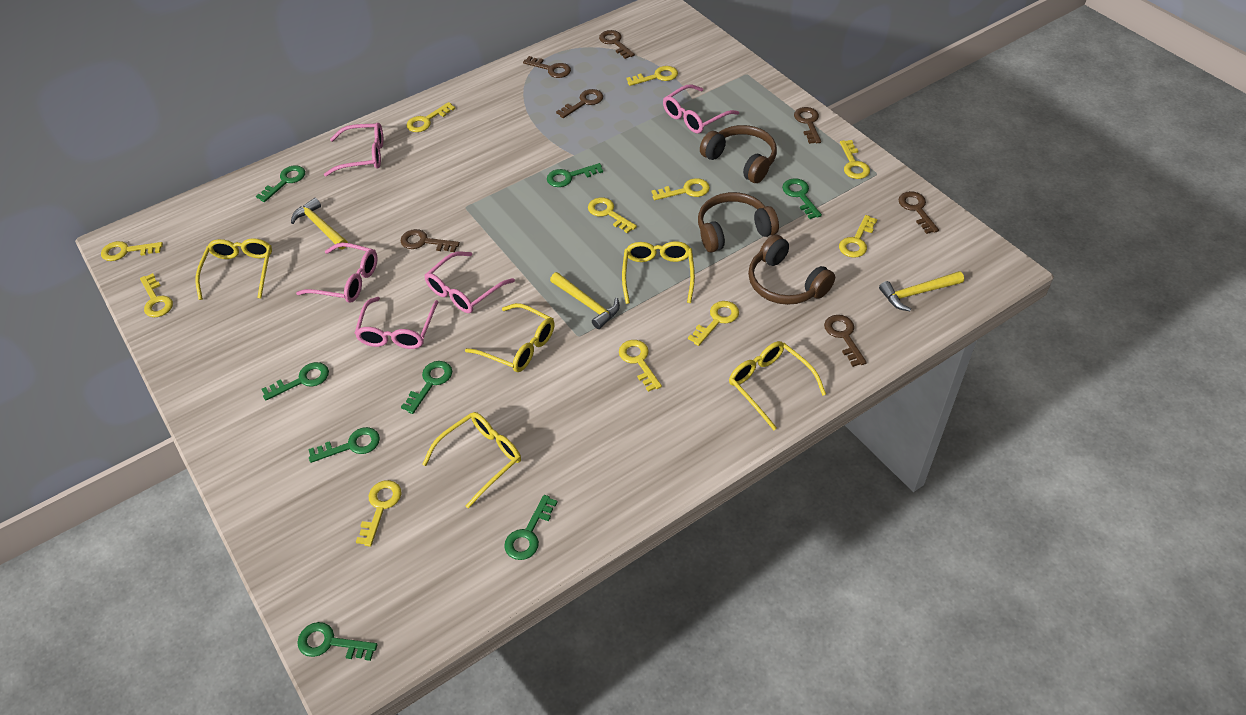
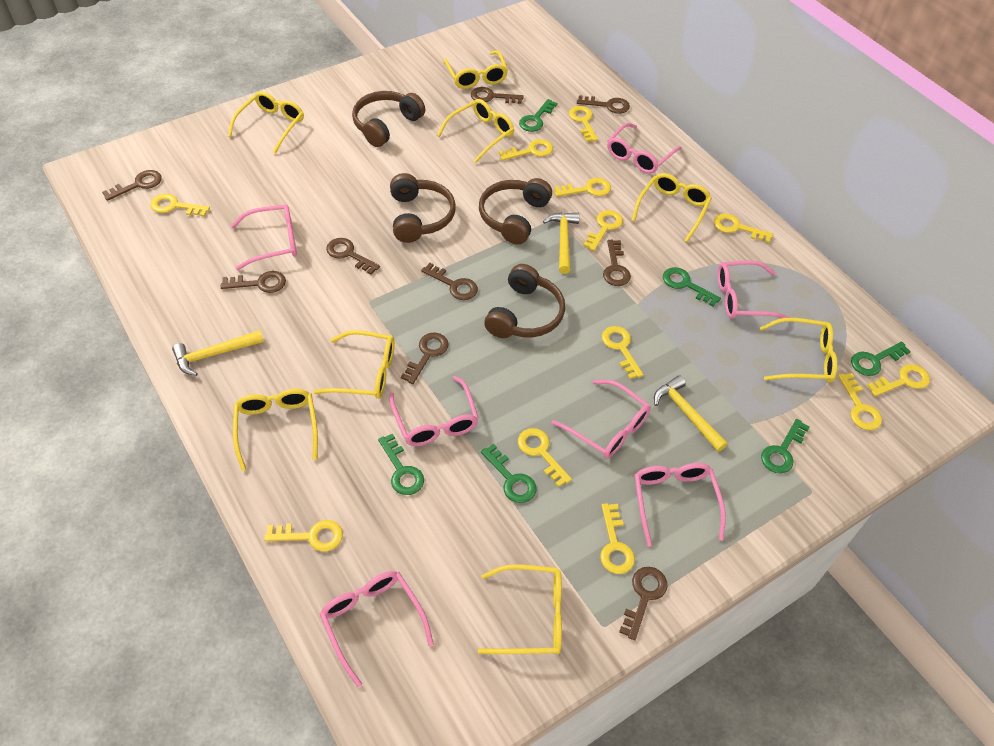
brown headphones: [698,192,779,253] [700,125,777,183] [748,235,835,305] = 3 -> [352,91,425,147] [390,173,456,243] [479,178,552,244] [484,264,565,338] = 4
brown key: [401,229,460,252] [523,56,571,78] [556,89,603,118] [599,30,635,59] [794,107,821,144] [824,315,867,367] [898,191,939,234] = 7 -> [102,170,162,201] [221,271,286,293] [326,238,380,275] [401,333,449,384] [421,263,478,300] [471,87,524,104] [577,95,630,114] [603,240,631,286] [619,567,668,640] = 9
green key: [256,165,305,202] [261,362,329,401] [297,622,378,661] [308,427,380,463] [401,361,452,414] [504,495,558,560] [547,163,603,187] [782,178,822,219] = 8 -> [378,433,424,495] [481,444,537,503] [519,99,557,132] [663,267,721,307] [761,419,809,473] [851,342,911,376] = 6
pink glasses: [296,243,377,303] [324,123,383,176] [354,297,439,349] [424,251,515,313] [663,84,739,134] = 5 -> [231,204,297,270] [320,571,434,687] [389,376,479,446] [552,379,651,458] [607,123,682,174] [635,463,726,547] [717,260,791,319] = 7
yellow glasses: [195,238,272,300] [422,412,521,509] [465,303,554,372] [622,241,695,304] [729,341,826,430] = 5 -> [228,91,304,154] [233,389,318,471] [314,330,395,399] [437,99,514,163] [443,50,508,89] [478,564,562,654] [631,173,712,242] [760,318,838,383] = 8
yellow key: [101,241,163,261] [140,273,173,317] [356,480,402,547] [406,102,455,132] [588,198,637,233] [619,340,662,392] [626,66,678,86] [652,178,710,200] [688,301,739,346] [839,215,877,258] [840,140,870,179] = 11 -> [150,194,210,217] [264,520,343,552] [499,139,553,161] [518,428,572,487] [554,178,611,197] [569,106,598,142] [583,210,623,251] [600,503,635,574] [602,326,643,379] [714,213,773,243] [838,373,882,430] [867,364,930,396] = 12

